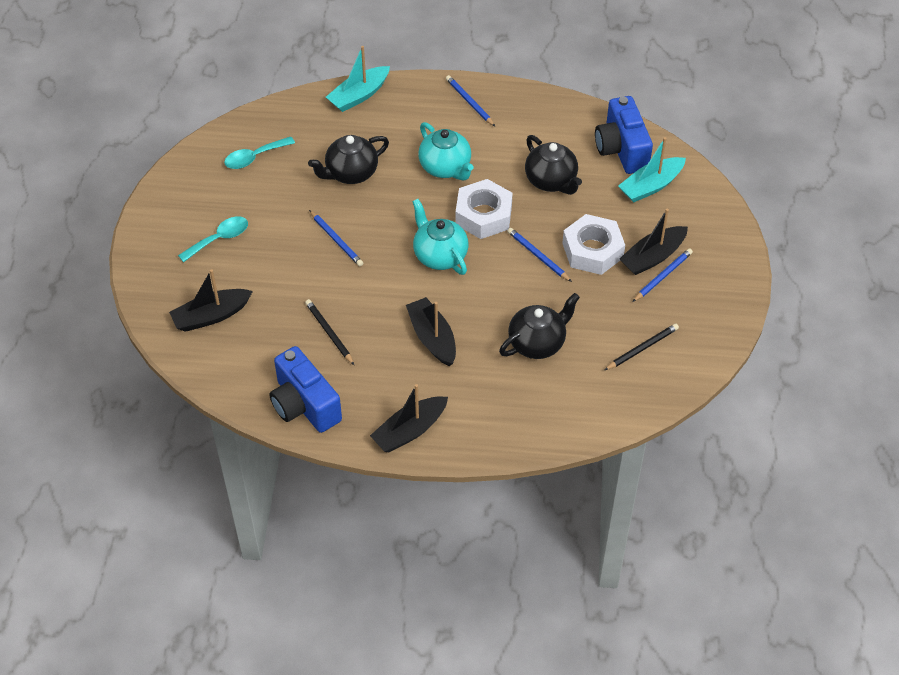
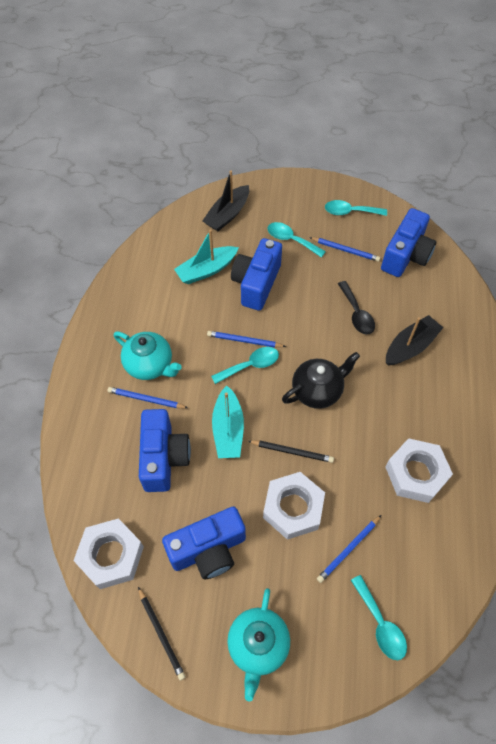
black boat: [169,269,253,332] [370,384,448,452] [406,297,456,366] [619,208,688,275] = 4 -> [202,170,249,231] [386,315,444,365] = 2
black spoon: none = 0 -> [338,281,375,334] = 1
black teapot: [308,135,389,184] [499,293,580,359] [525,135,582,195] = 3 -> [282,352,360,409] = 1
blue camera: [269,346,342,433] [595,96,653,174] = 2 -> [139,409,191,492] [162,506,246,579] [231,238,282,311] [381,208,436,277] = 4
turquoise spoon: [178,216,248,262] [224,137,295,169] = 2 -> [211,347,279,384] [267,222,326,258] [325,200,387,216] [351,575,407,660] = 4
white nut: [455,179,513,239] [562,214,625,275] = 2 -> [73,518,144,589] [263,472,325,540] [385,438,453,503] = 3

